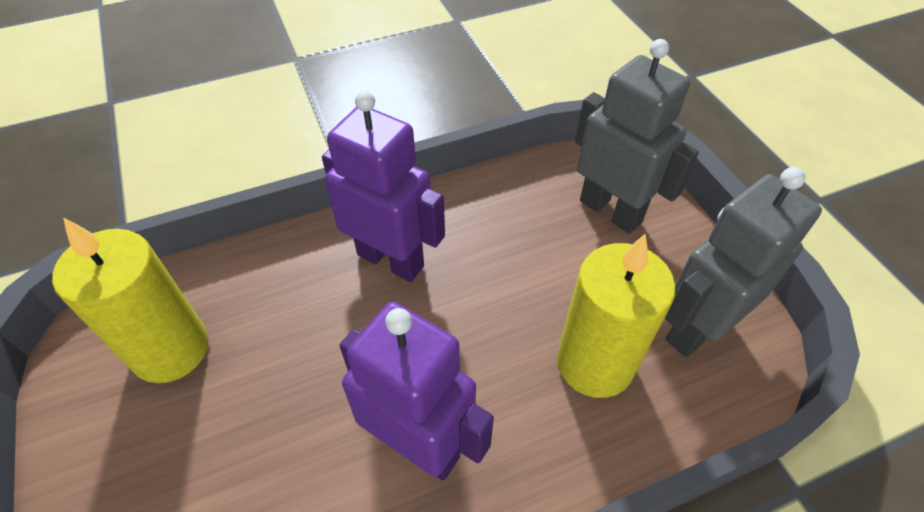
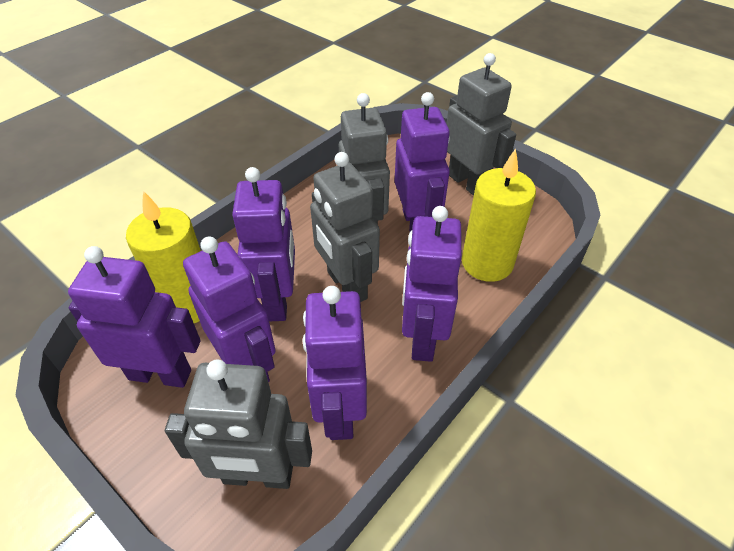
grey robot: [575,39,699,234] [665,167,822,357] = 2 -> [165,359,312,489] [310,152,380,302] [339,93,390,225] [447,53,516,196] = 4
purple robot: [322,91,445,282] [340,302,494,480] = 2 -> [68,246,201,388] [183,236,276,382] [232,167,295,321] [302,286,367,440] [394,92,450,232] [402,206,462,362] = 6

